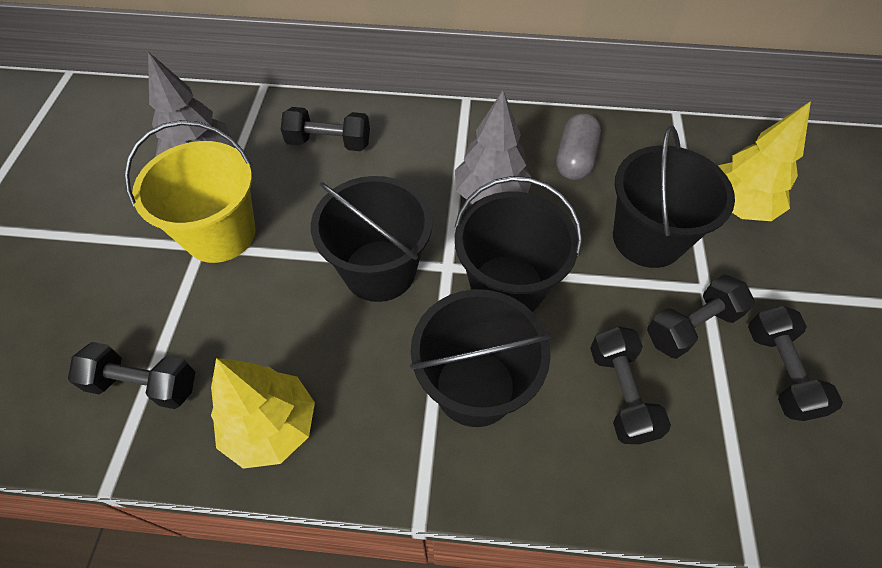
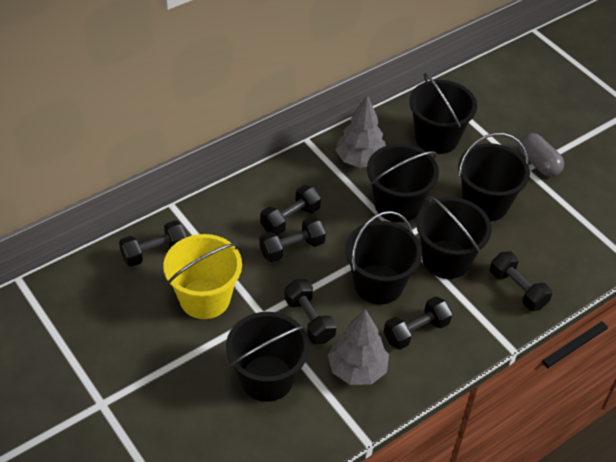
black bucket: [311,176,433,302] [410,289,552,427] [455,176,582,312] [613,126,735,268] = 4 -> [226,312,309,402] [345,211,422,305] [367,144,439,222] [409,73,477,154] [416,196,492,279] [458,133,530,221] = 6
black dumbbell: [68,342,195,409] [281,107,370,151] [590,326,671,444] [647,275,755,359] [748,306,843,421] = 5 -> [119,220,187,267] [259,217,326,262] [260,185,321,235] [284,279,337,344] [384,296,453,350] [490,251,552,311] = 6
yellow tree: [211,358,315,469] [718,101,811,221] = 2 -> none = 0

